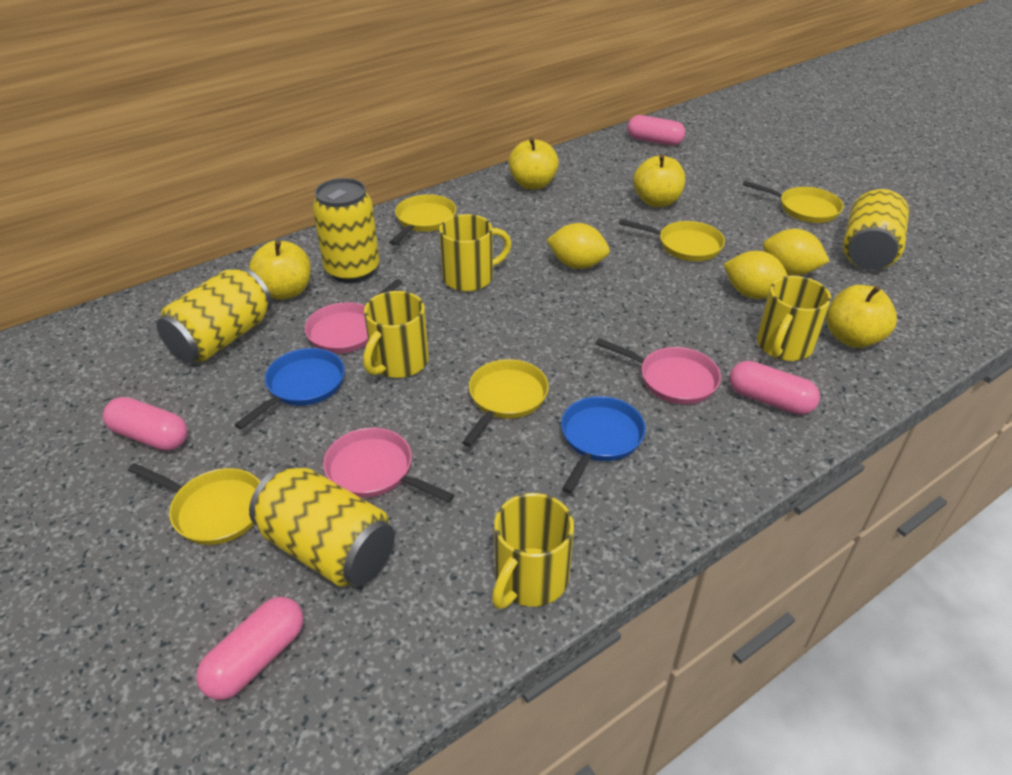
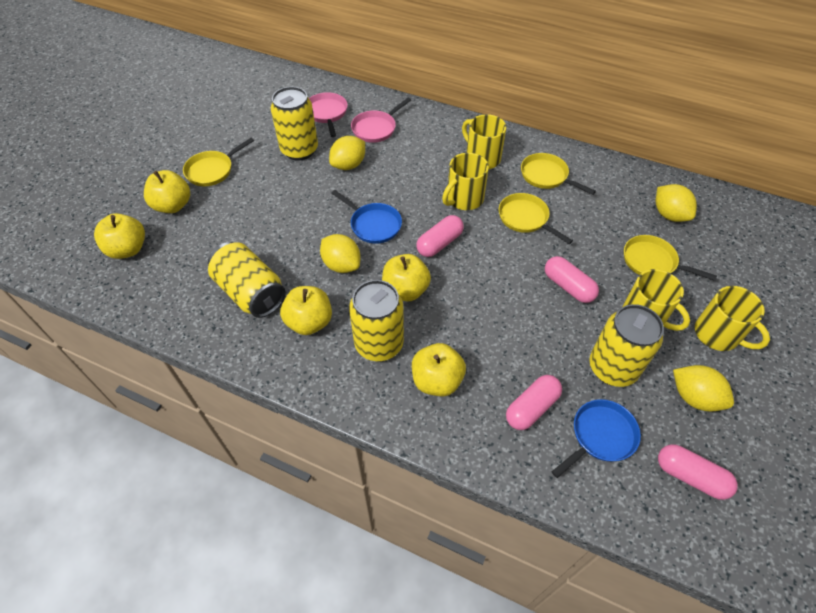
pink pan: [305,279,403,353] [323,428,454,503] [595,338,721,404] = 3 -> [309,92,348,137] [351,98,411,143] = 2
yellow apple: [249,240,311,300] [508,137,559,190] [633,154,685,207] [827,285,897,348] = 4 -> [94,213,145,259] [144,170,190,213] [280,286,332,335] [382,254,431,302] [412,343,466,397] = 5
yellow lemon: [547,223,610,269] [724,251,788,299] [763,229,829,275] = 3 -> [320,234,361,273] [329,136,365,170] [656,184,697,222] [673,365,734,411] = 4
yellow pan: [128,463,260,545] [389,194,456,245] [462,359,549,447] [619,219,725,261] [743,181,844,223] = 5 -> [183,138,254,186] [499,193,573,244] [521,153,596,195] [624,235,717,281] = 4

